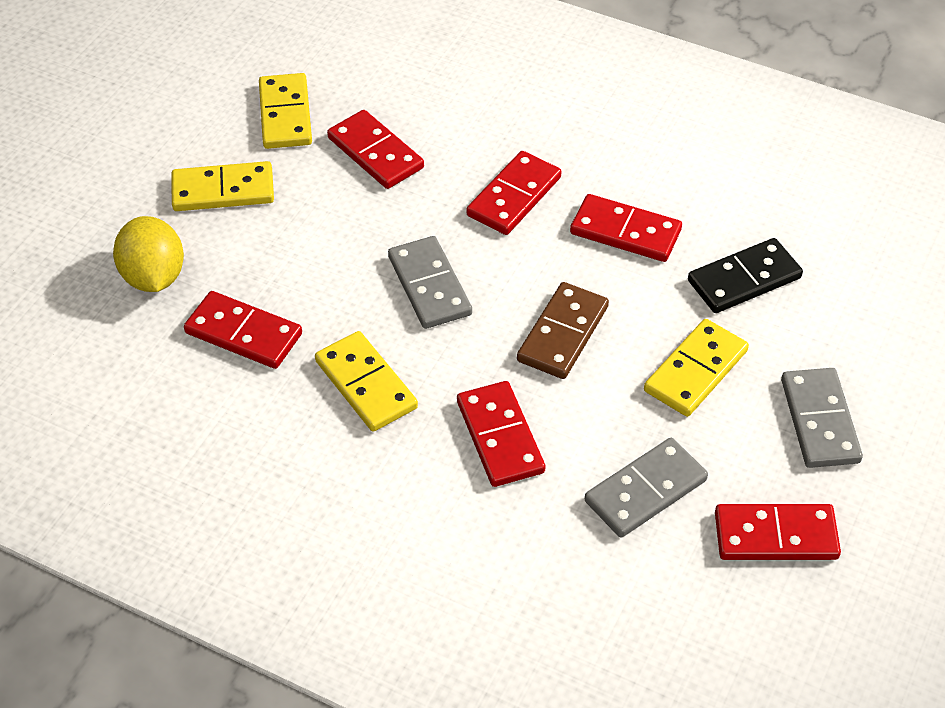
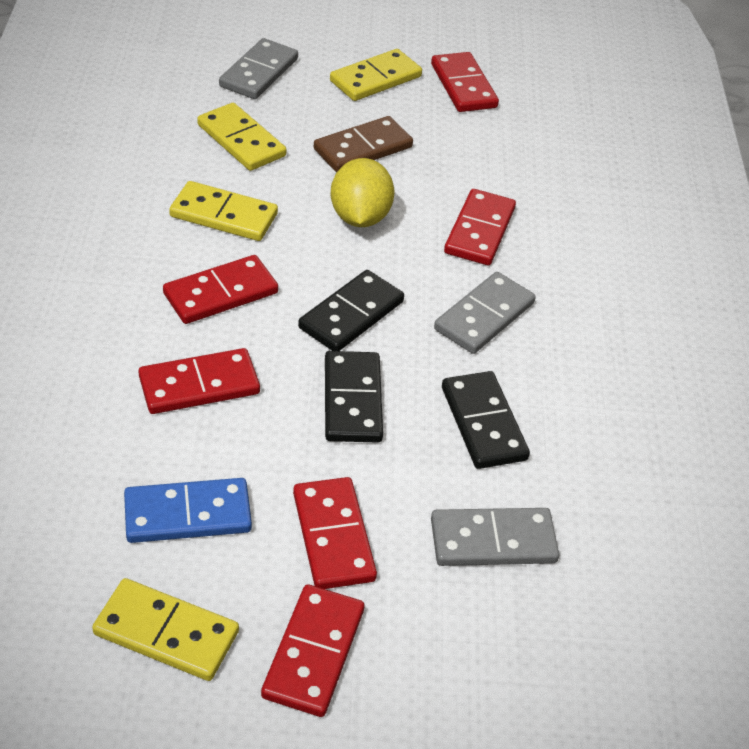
black domino: [688,238,803,313] = 1 -> [298,270,404,351] [325,351,383,442] [442,371,530,469] = 3
blue domino: none = 0 -> [124,478,252,543] = 1

